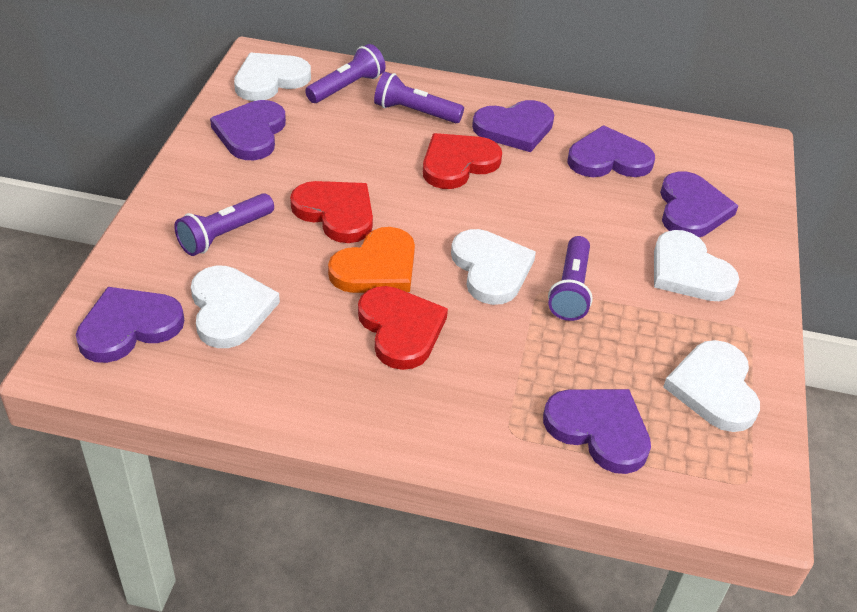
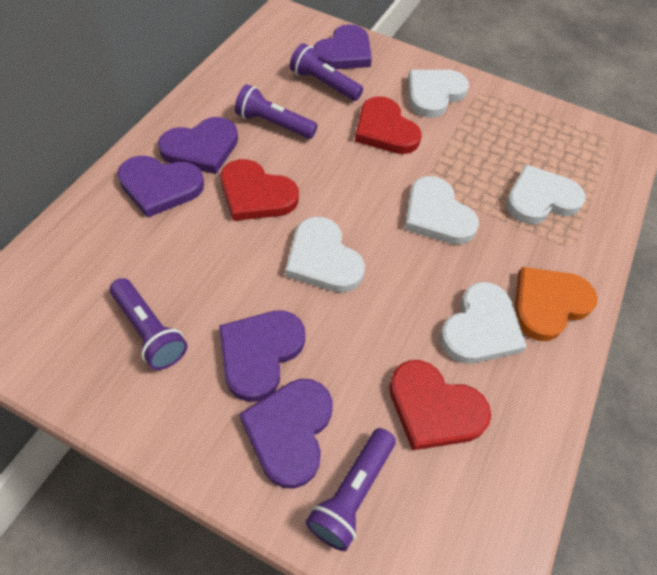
purple heart: [76,287,184,363] [210,100,286,160] [472,100,554,152] [543,389,651,474] [567,125,655,177] [660,171,738,237] = 6 -> [117,156,204,218] [158,117,238,174] [219,310,305,402] [239,379,333,489] [313,24,372,69] = 5

